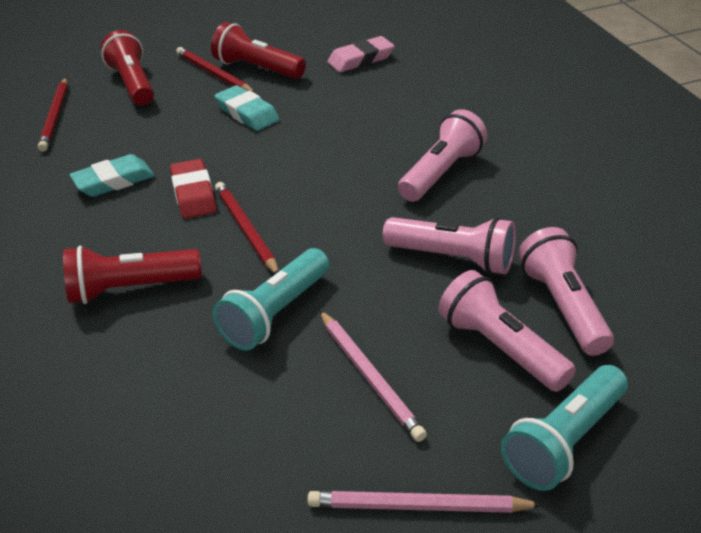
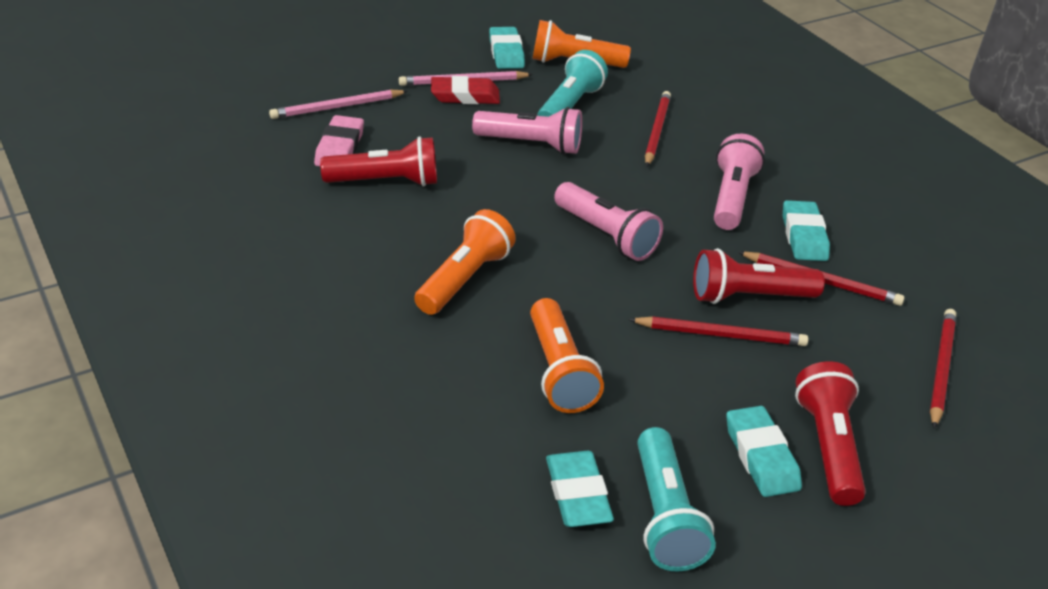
orange flashlight: none = 0 -> [414,209,516,315] [530,298,604,413] [533,20,631,68] = 3
pink flashlight: [382,217,516,275] [398,109,487,202] [438,270,576,392] [518,227,614,356] = 4 -> [472,107,582,155] [554,182,663,261] [714,134,765,230] = 3
red pencil: [38,78,68,152] [176,47,256,94] [215,182,279,274] = 3 -> [628,316,808,346] [645,91,671,167] [738,252,905,306] [930,309,956,429] = 4
turquoise eraser: [69,154,155,197] [215,85,279,131] = 2 -> [489,27,525,69] [546,450,614,527] [726,406,802,497] [783,200,830,261] = 4

